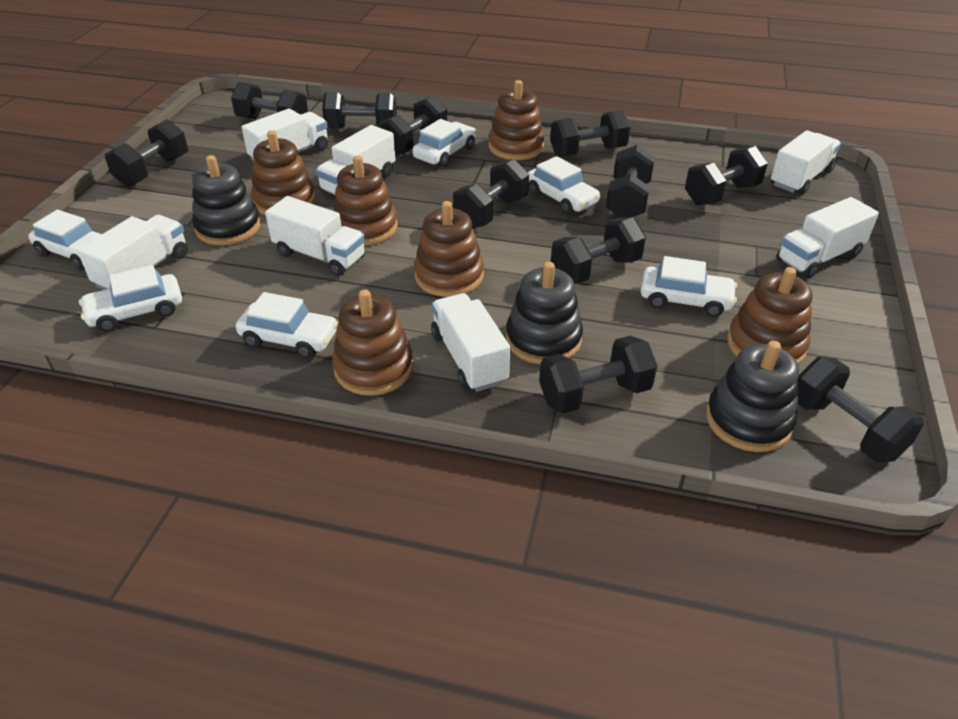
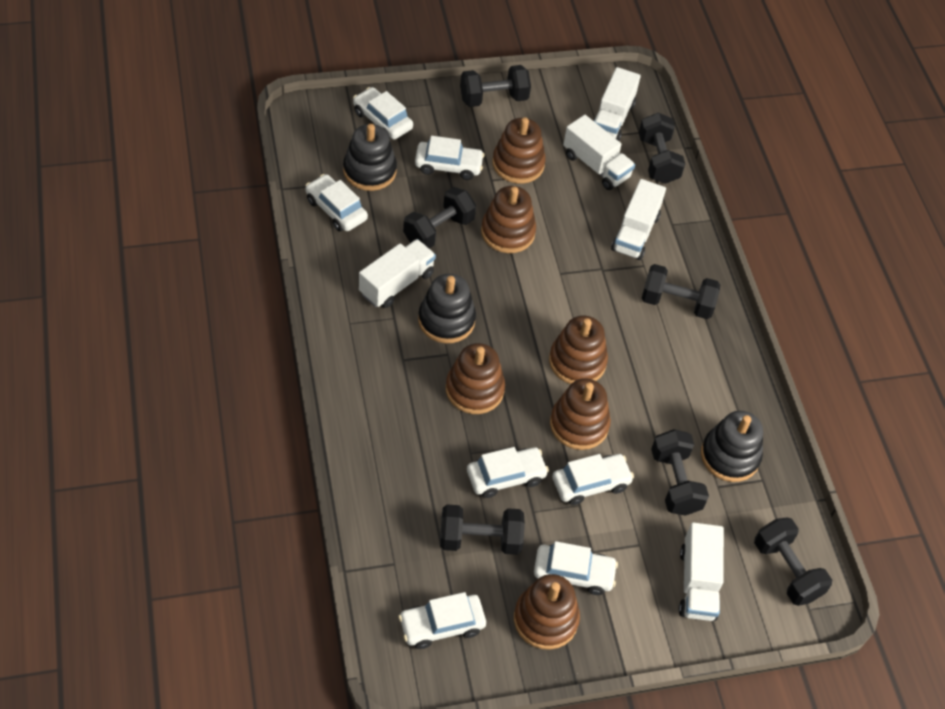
black dumbbell: [105,119,188,187] [231,82,308,119] [322,92,397,129] [378,96,447,156] [453,159,529,228] [539,336,657,414] [550,110,631,157] [551,217,646,284] [606,145,655,218] [685,146,768,205] [797,357,924,463] = 11 -> [403,187,476,248] [440,504,525,555] [460,65,531,107] [639,113,685,184] [642,264,720,319] [651,429,709,516] [754,517,832,606] = 7
white car: [28,210,102,270] [79,265,182,332] [236,292,338,358] [412,119,476,167] [528,156,600,214] [641,256,737,317] = 6 -> [305,174,368,232] [353,87,413,139] [399,592,486,649] [415,136,485,180] [467,447,549,498] [534,541,618,595] [552,454,634,505] = 7
white truck: [77,215,188,290] [241,109,328,161] [265,196,365,276] [316,125,396,195] [431,293,510,392] [771,130,841,195] [777,197,879,279] = 7 -> [359,239,436,308] [563,115,635,190] [594,67,641,141] [611,179,666,260] [679,522,724,621] = 5

